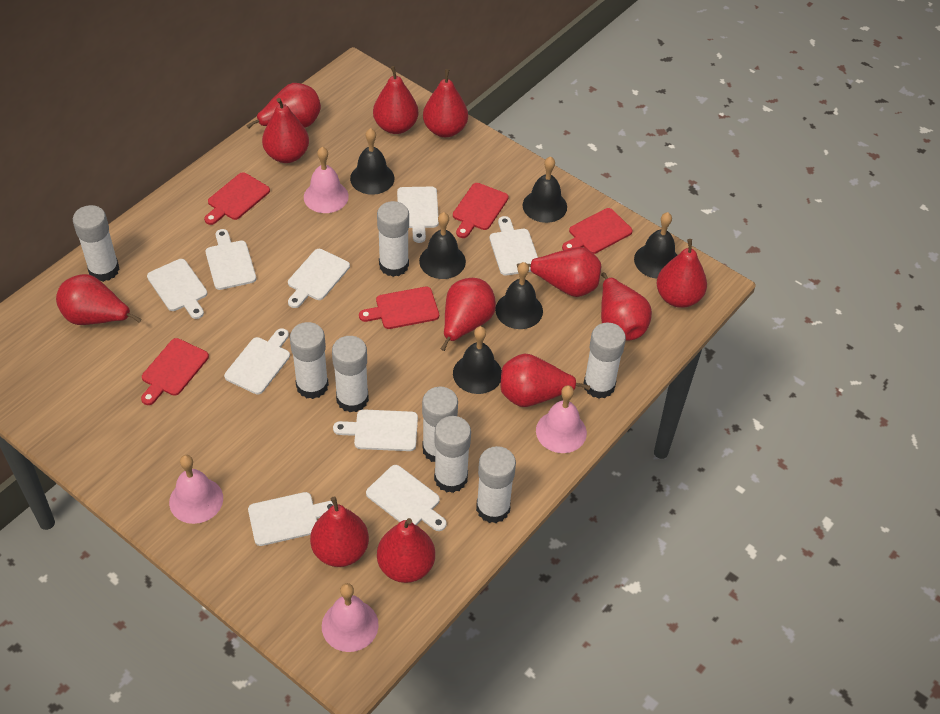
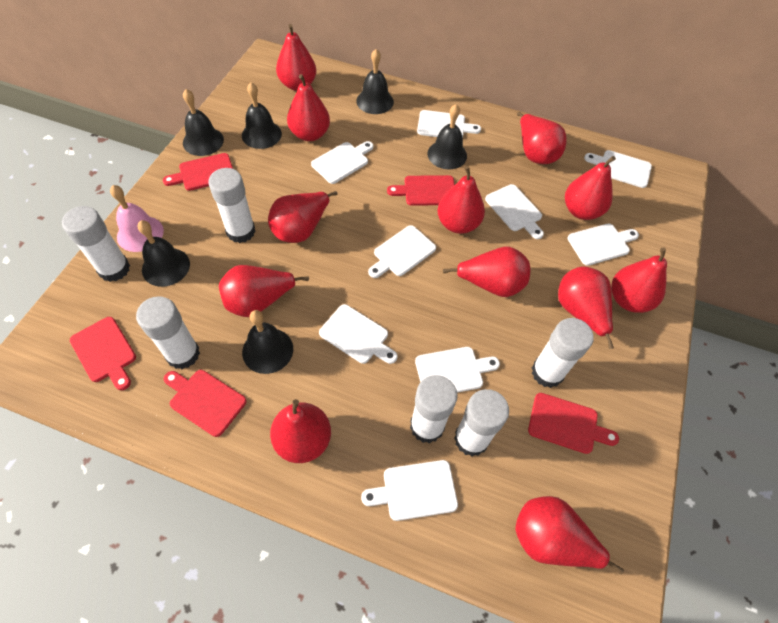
pink bell: [169,455,223,524] [304,147,349,213] [322,583,379,652] [536,385,587,453] = 4 -> [110,185,164,252] = 1
white glue stick: [73,205,119,282] [290,322,329,399] [332,336,369,412] [377,201,409,277] [422,387,458,462] [434,416,471,493] [476,446,516,523] [583,322,626,399] = 8 -> [62,206,130,282] [136,296,200,369] [208,168,256,243] [410,375,458,443] [454,389,509,456] [531,318,594,388] = 6

